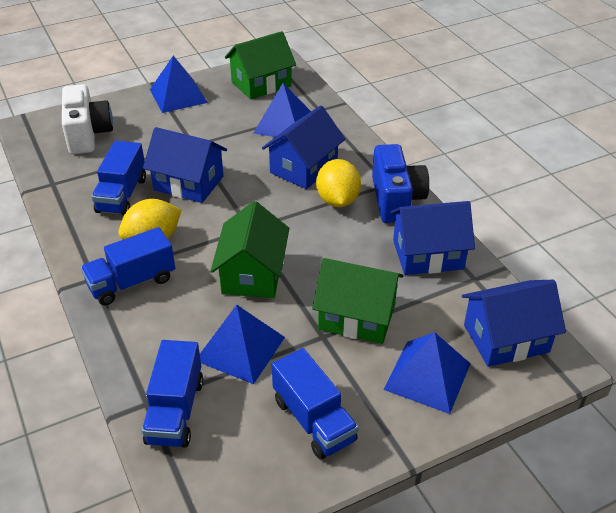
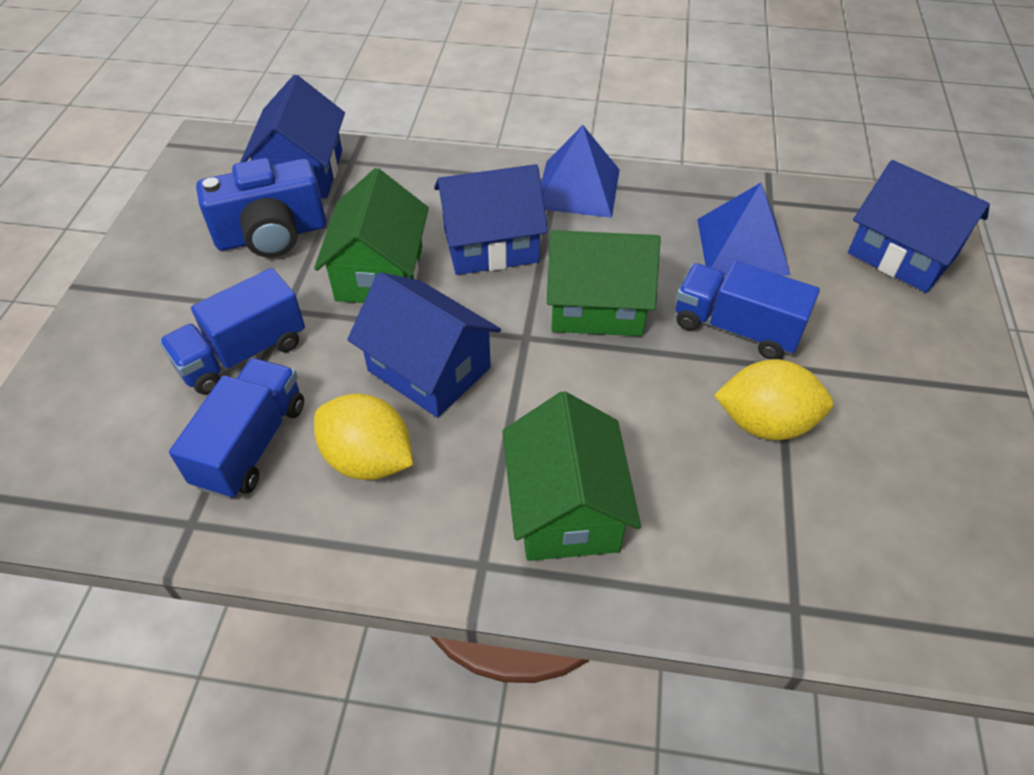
blue pyramid: [150,56,208,113] [200,305,285,384] [253,83,311,137] [383,332,471,414] = 4 -> [541,125,620,218] [697,183,790,275] = 2
blue truck: [81,227,175,305] [91,141,146,216] [142,340,203,447] [272,348,359,459] = 4 -> [159,268,305,394] [169,358,304,499] [676,261,820,359] = 3
white camera: [62,84,113,154] = 1 -> none = 0

